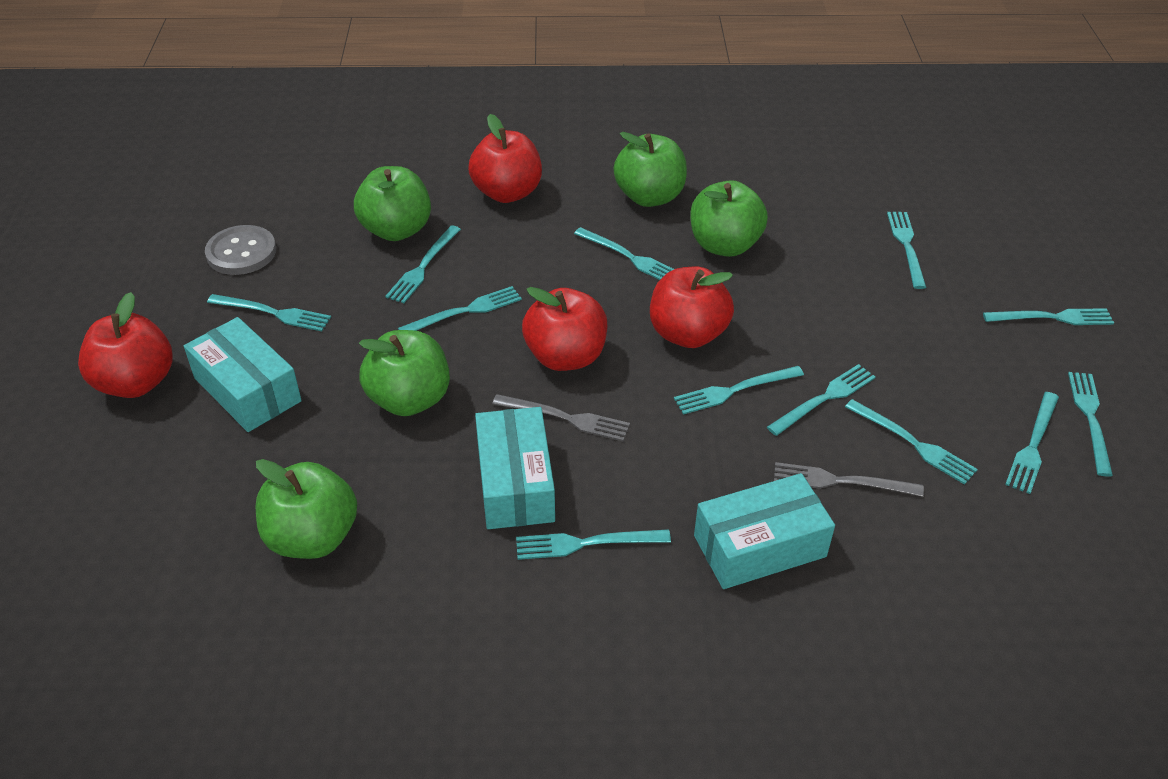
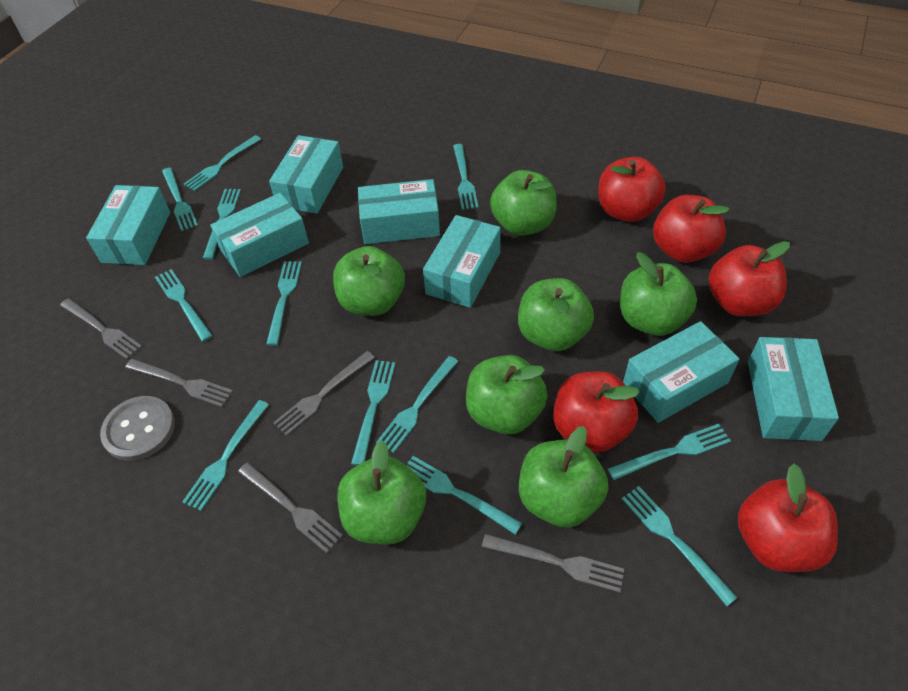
green apple: [255,459,357,559] [354,166,431,241] [359,330,450,416] [614,132,687,207] [690,180,768,257] = 5 -> [333,246,405,316] [337,440,426,545] [466,355,548,434] [490,170,557,236] [518,278,594,351] [519,426,608,528] [620,252,697,336] = 7
grey fork: [492,394,630,441] [774,462,924,497] = 2 -> [60,298,142,359] [125,359,233,407] [238,462,343,553] [273,351,375,436] [482,534,624,593] = 5
red apple: [78,292,173,398] [468,114,542,203] [522,287,607,371] [650,266,734,348] = 4 -> [553,371,640,453] [599,157,666,222] [653,195,730,263] [709,241,790,317] [738,464,838,572] = 5
turquoise box: [184,317,302,432] [475,407,555,529] [694,473,835,589] = 3 -> [86,185,170,265] [210,193,309,277] [269,135,343,214] [358,179,440,244] [423,215,501,308] [623,321,740,423] [748,337,839,441] = 7

